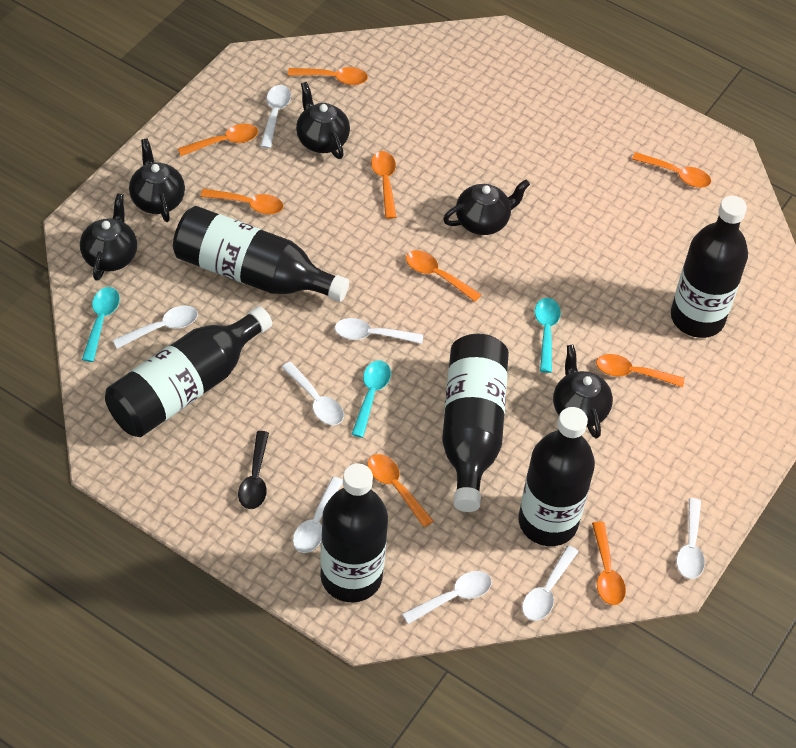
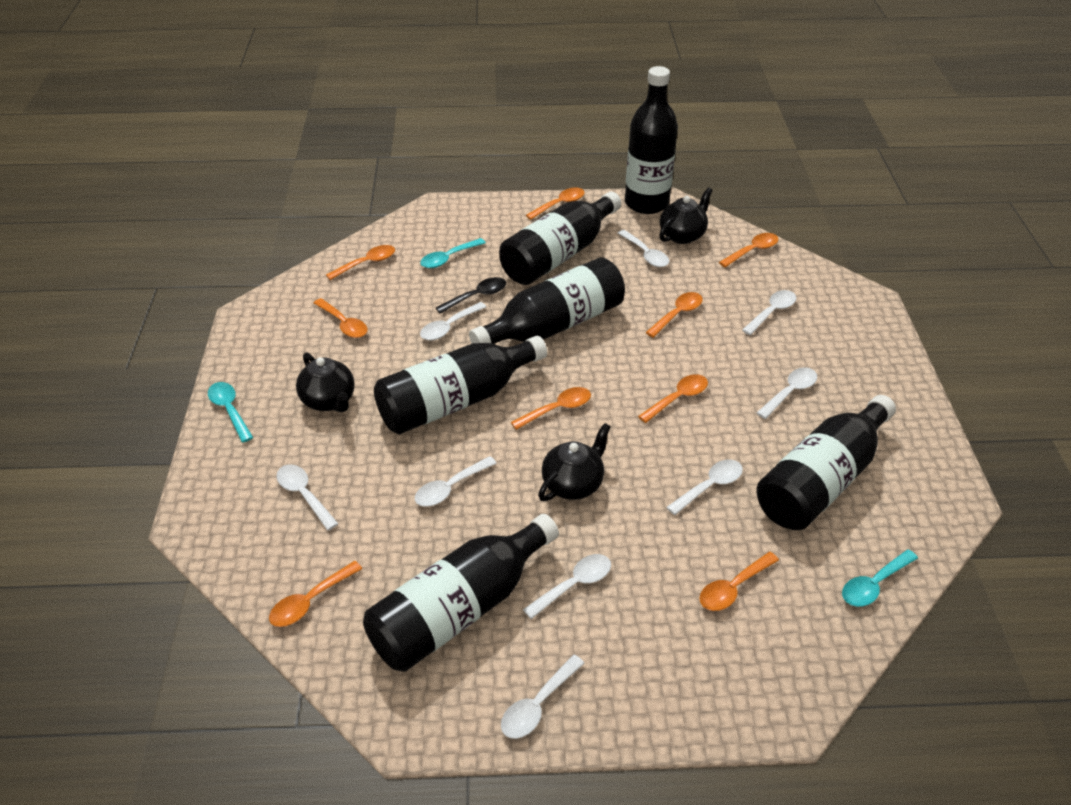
black teapot: [80,193,137,281] [129,138,185,222] [296,82,350,159] [443,180,530,235] [553,345,613,439] = 5 -> [296,352,355,412] [538,423,611,501] [659,187,713,244] = 3
white spoon: [113,305,198,349] [260,85,291,149] [281,362,344,425] [293,476,343,553] [335,318,423,344] [402,571,492,624] [522,545,579,621] [676,498,705,579] = 8 -> [276,464,338,530] [415,456,497,507] [420,302,487,341] [501,655,585,739] [523,554,611,619] [618,230,669,267] [666,459,743,515] [742,290,796,335] [757,367,817,419] = 9

